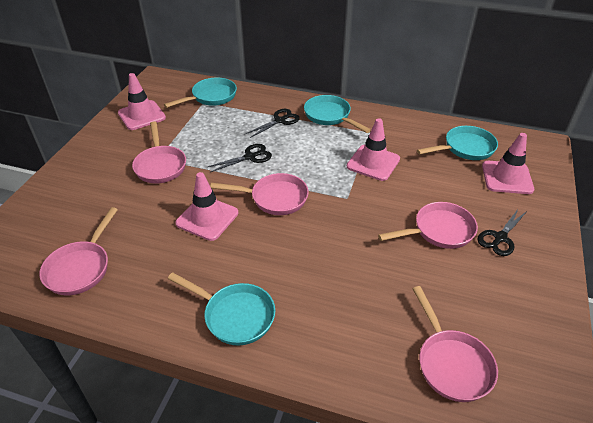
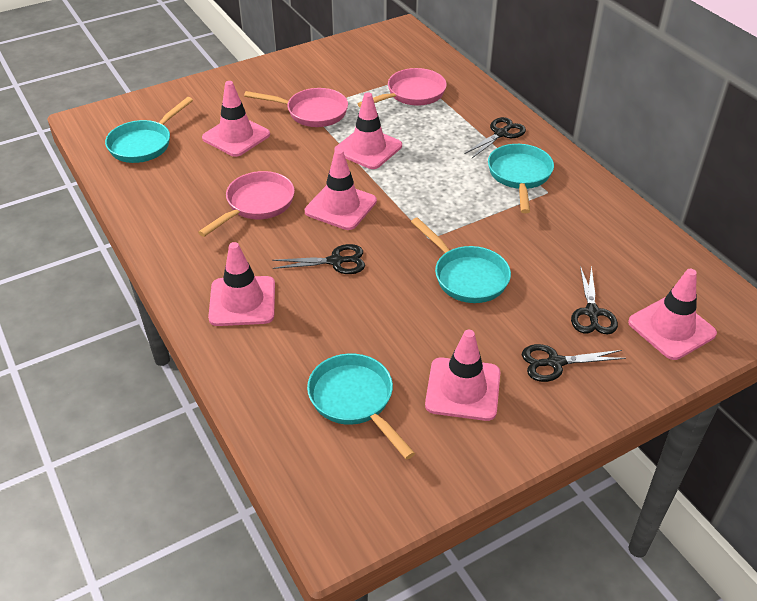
black scissors: [208,144,272,172] [246,109,300,138] [478,208,527,256] = 3 -> [272,244,365,274] [464,117,526,158] [522,344,626,382] [571,266,618,335] = 4
pink pan: [39,207,118,295] [132,121,186,183] [210,173,309,215] [378,202,478,249] [413,286,498,402] = 5 -> [198,171,295,237] [244,88,348,127] [357,68,447,108] = 3
pink traffic cone: [118,73,166,130] [175,172,238,241] [347,118,400,181] [482,133,534,194] = 4 -> [202,81,270,157] [208,242,275,326] [305,149,377,230] [334,92,402,169] [425,330,500,421] [628,269,717,360] = 6

